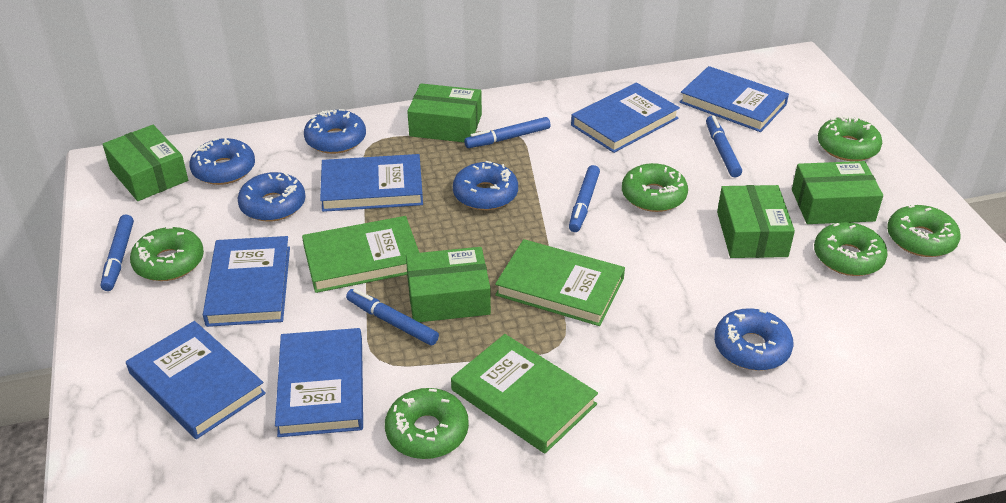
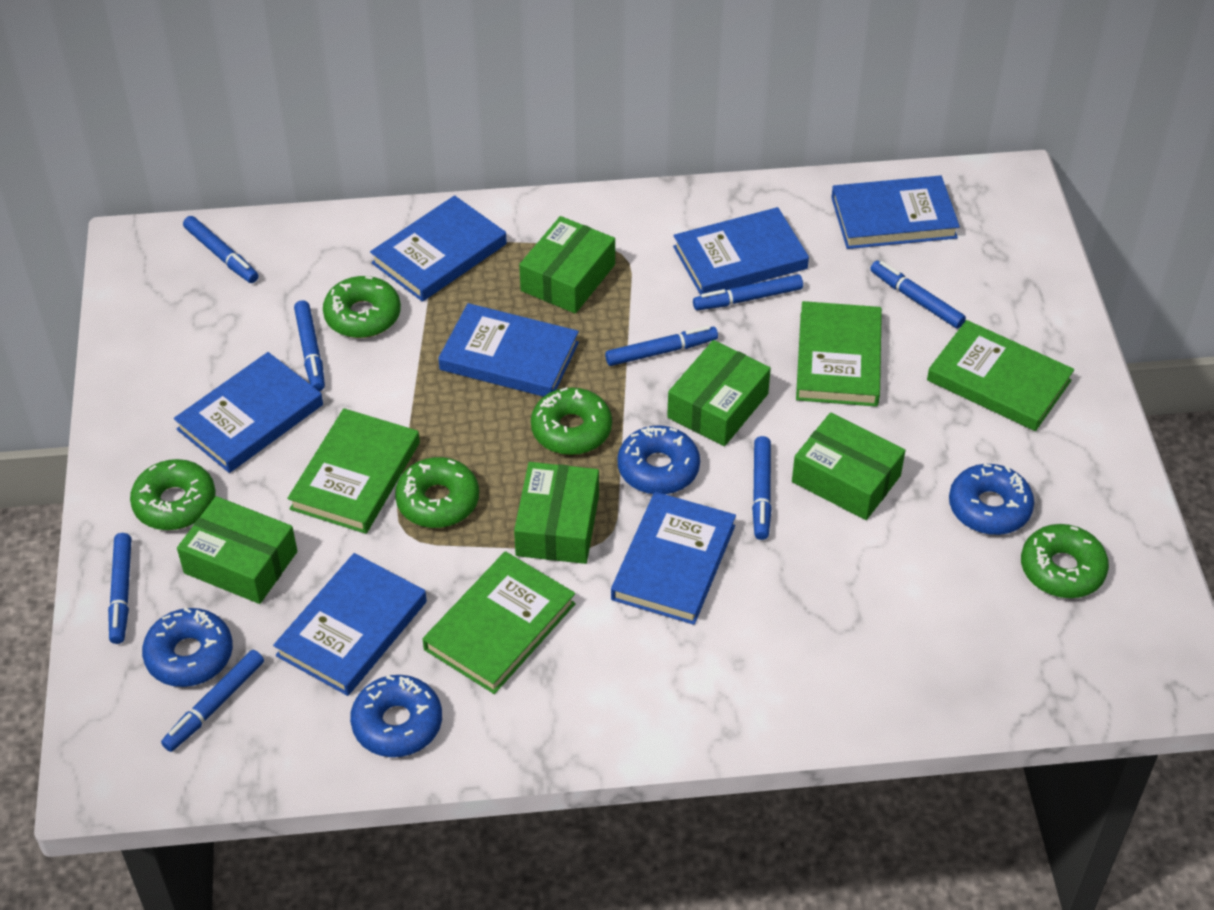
blue book: [126,321,266,439] [203,236,290,327] [275,328,363,437] [320,154,423,212] [571,82,680,153] [680,66,789,132] = 6 -> [174,352,323,473] [273,553,427,696] [370,195,507,302] [438,303,579,397] [611,492,736,625] [673,207,809,295] [831,176,960,249] = 7
blue donut: [189,138,255,185] [237,172,306,222] [304,109,366,154] [453,161,518,210] [714,308,794,371] = 5 -> [142,607,233,687] [350,675,442,757] [618,426,700,494] [949,464,1034,535] = 4
blue marker: [101,214,134,291] [346,289,439,346] [464,117,550,148] [569,165,600,232] [706,116,742,177] = 5 -> [108,533,131,644] [161,650,264,752] [183,216,259,283] [294,300,325,391] [605,326,718,366] [693,274,803,310] [752,436,772,540] [870,261,966,329] = 8
green book: [302,216,419,293] [451,334,598,454] [495,239,625,326] = 3 -> [287,408,420,534] [423,551,576,694] [796,301,882,407] [927,320,1074,431] = 4
green donut: [130,227,204,281] [385,388,469,459] [622,163,688,212] [814,222,888,276] [818,116,882,161] [887,205,960,257] = 6 -> [130,459,216,530] [323,276,401,338] [395,457,479,528] [531,387,612,455] [1021,524,1109,598] = 5

